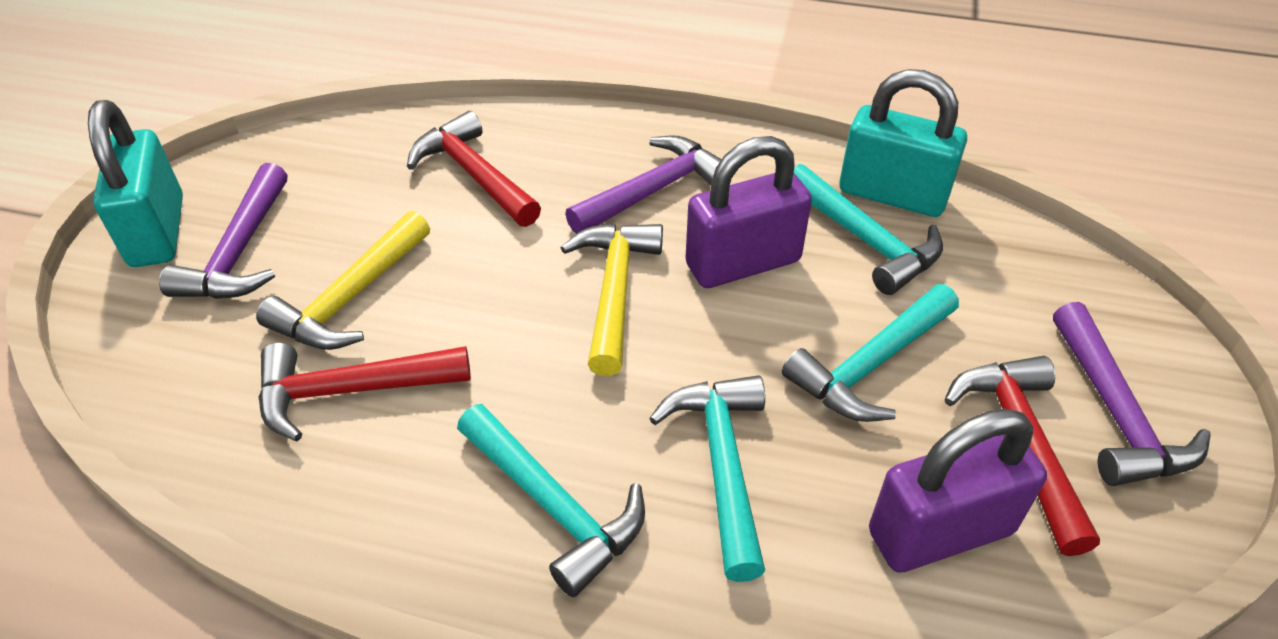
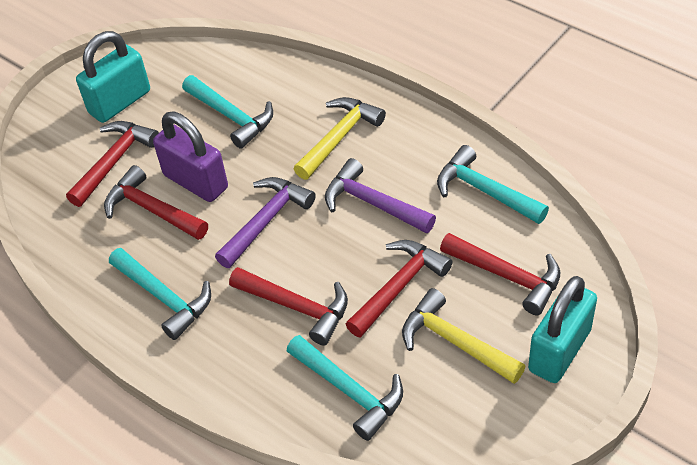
purple hammer: [159,163,287,299] [565,135,722,234] [1053,302,1211,486] = 3 -> [215,177,316,268] [325,158,436,233] = 2
purple padlock: [685,136,812,288] [869,409,1047,573] = 2 -> [153,112,228,202] = 1
red hammer: [259,343,471,442] [407,111,541,227] [944,356,1100,556] = 3 -> [66,121,159,207] [104,165,208,240] [229,267,348,345] [346,240,452,338] [440,233,560,315] = 5

